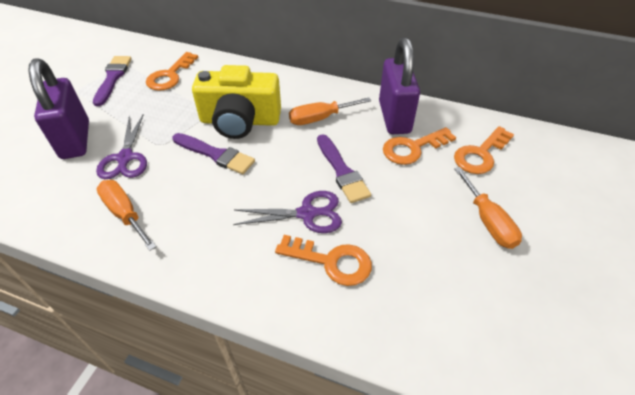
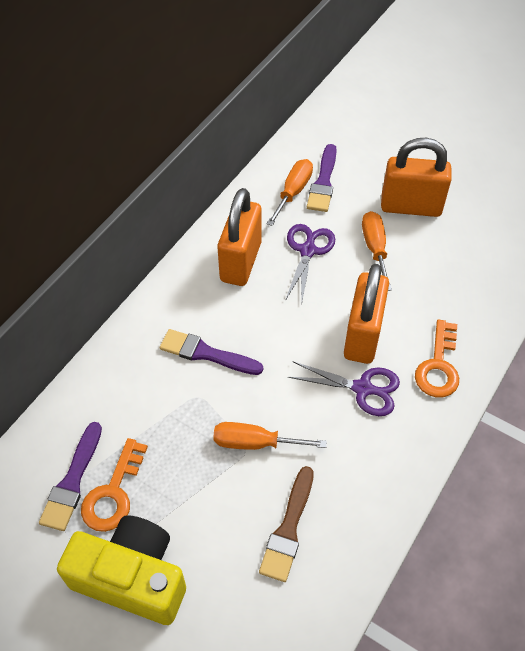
brown brush: none = 0 -> [259,466,314,582] = 1
orange key: [146,52,199,91] [275,235,372,286] [383,127,456,165] [454,126,514,174] = 4 -> [81,438,148,532] [415,319,459,397] = 2
orange padlock: none = 0 -> [217,188,262,286] [344,264,389,364] [381,138,452,217] = 3
purple padlock: [28,58,89,159] [379,37,420,134] = 2 -> none = 0

